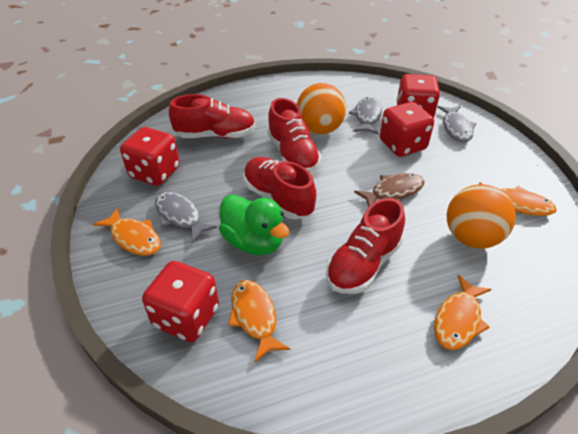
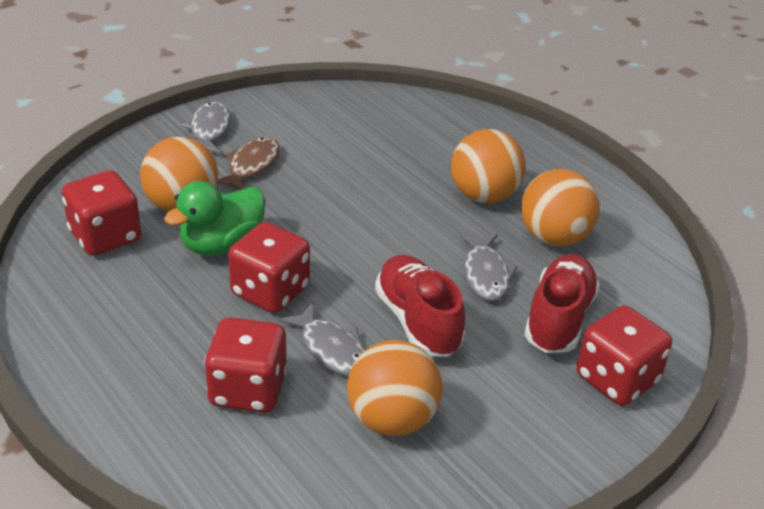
orange ball: [297,83,346,134] [447,184,516,249] = 2 -> [140,137,218,212] [347,340,442,436] [451,129,525,203] [521,169,599,246] = 4
orange fish: [93,208,161,256] [228,280,290,363] [434,275,491,350] [479,182,557,216] = 4 -> none = 0
red shoe: [169,94,255,138] [243,157,316,219] [267,98,321,173] [326,198,405,294] = 4 -> [375,255,465,357] [524,254,600,353] = 2

